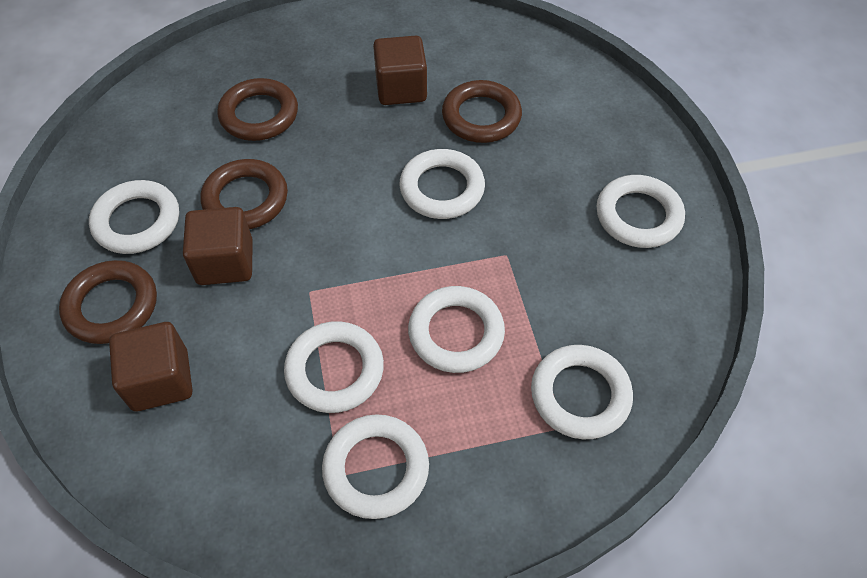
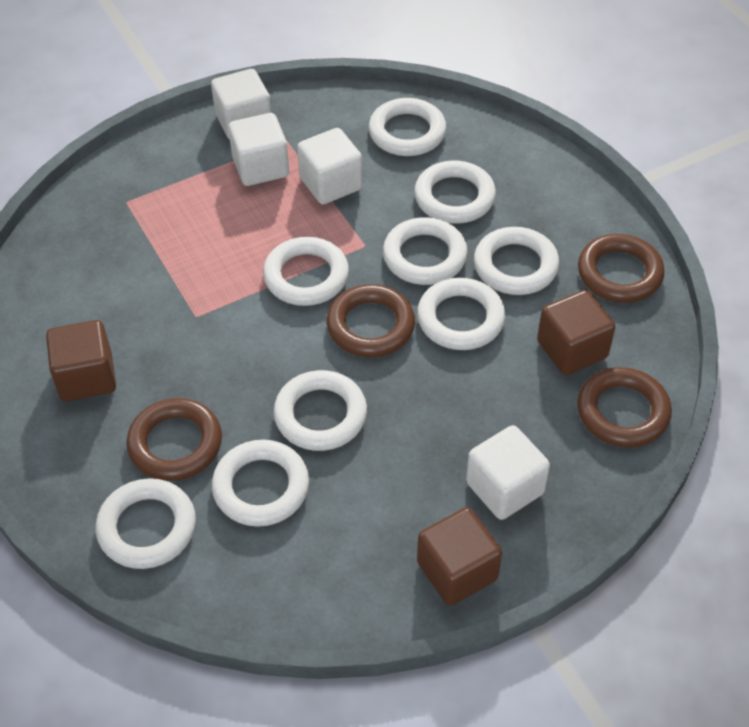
white cube: none = 0 -> [211,69,271,140] [228,113,289,186] [297,128,363,204] [466,425,550,520] = 4
white ring: [89,180,179,254] [284,321,384,413] [322,414,429,519] [400,149,485,219] [408,286,505,373] [531,345,633,439] [596,175,685,248] = 7 -> [96,478,196,569] [212,440,309,527] [263,237,349,306] [274,370,367,451] [369,98,447,156] [383,217,468,285] [414,160,496,224] [417,278,505,350] [474,227,559,295] = 9

